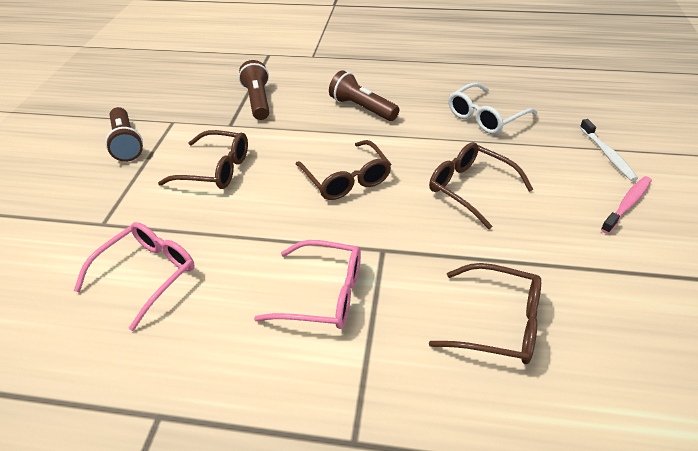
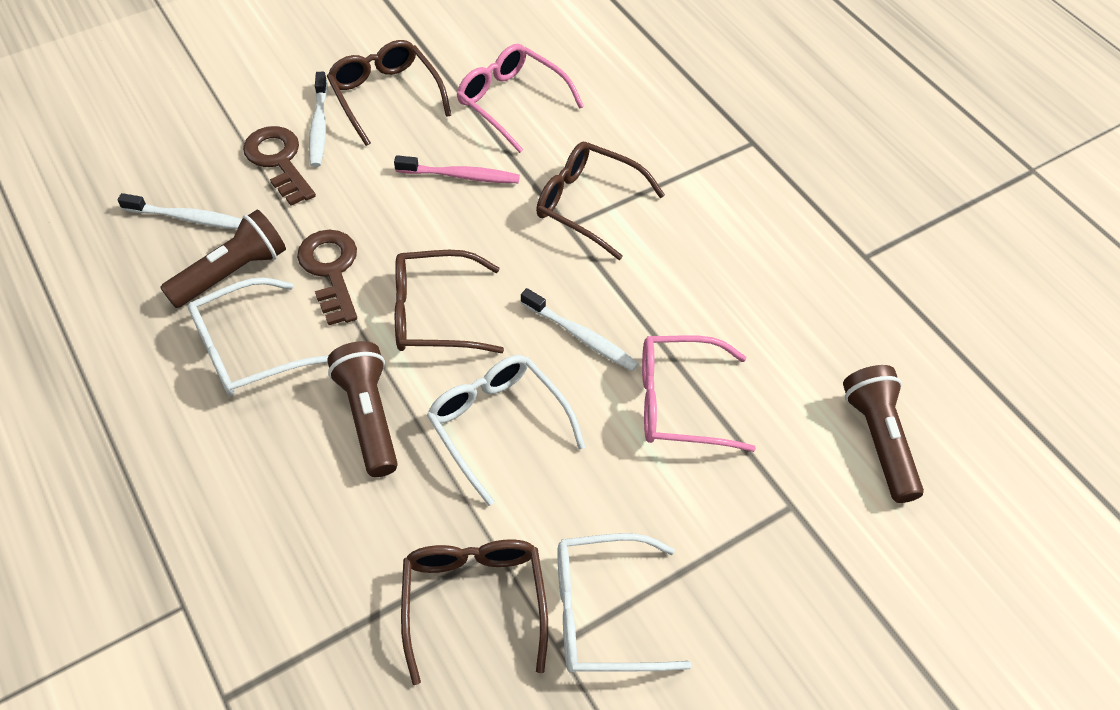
brown key: none = 0 -> [243,126,316,206] [297,230,357,325] = 2
white glasses: [448,82,537,134] = 1 -> [188,278,329,396] [427,355,585,506] [557,533,692,673] = 3
white toothbrush: [580,119,638,181] = 1 -> [118,193,242,229] [309,72,328,167] [521,288,639,371] = 3

